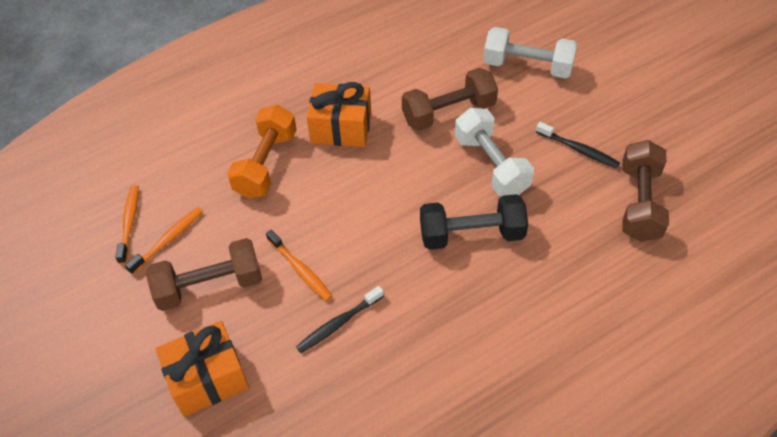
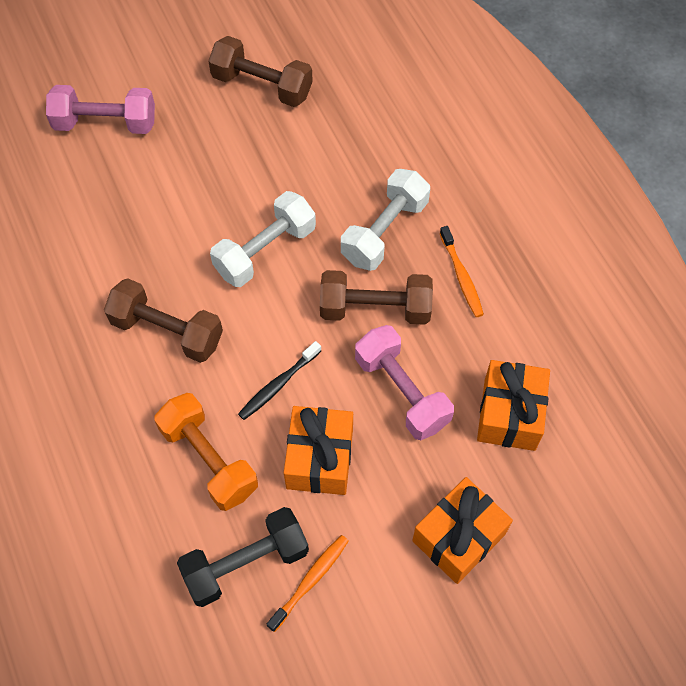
black toothbrush: [296,286,384,353] [536,122,620,168] = 2 -> [238,341,321,420] = 1
orange gift: [155,321,249,417] [307,82,371,147] = 2 -> [284,406,353,495] [412,477,513,584] [477,360,550,451] = 3
orange toothbrush: [115,185,139,264] [125,207,203,275] [266,230,332,301] = 3 -> [267,535,349,632] [440,226,484,317] = 2
pink dumbbell: none = 0 -> [46,85,155,134] [355,325,454,440] = 2

